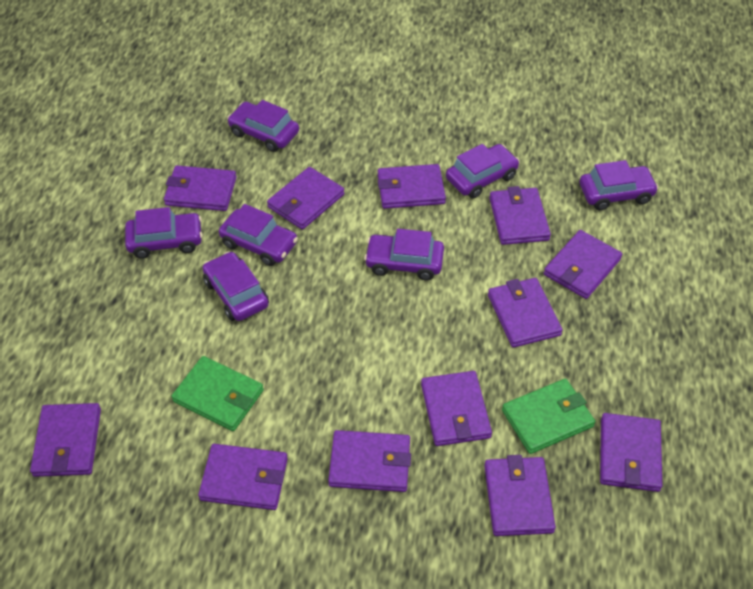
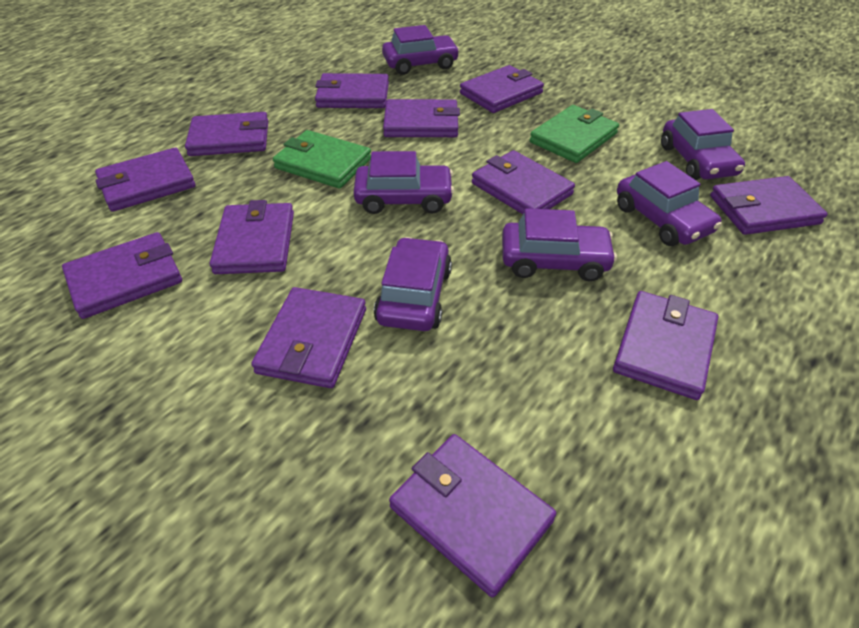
purple car: [125,207,203,259] [203,251,269,321] [219,204,298,266] [227,100,299,152] [364,229,444,281] [446,144,519,199] [580,160,658,210] = 7 -> [353,151,454,214] [374,237,452,331] [382,25,460,75] [502,208,617,281] [617,161,722,246] [661,109,745,180] = 6

